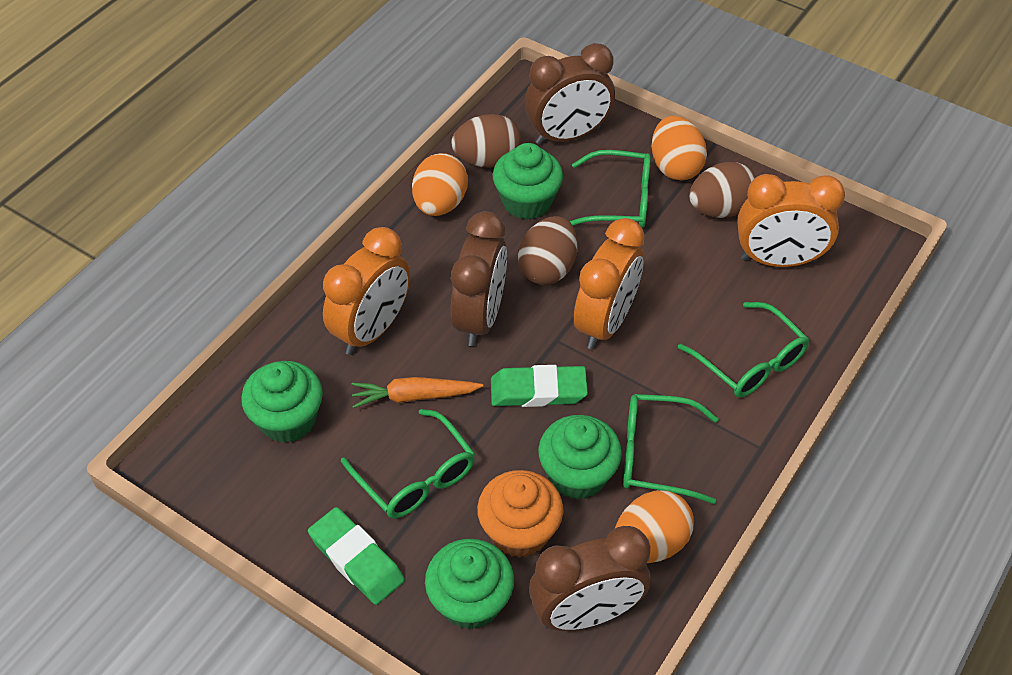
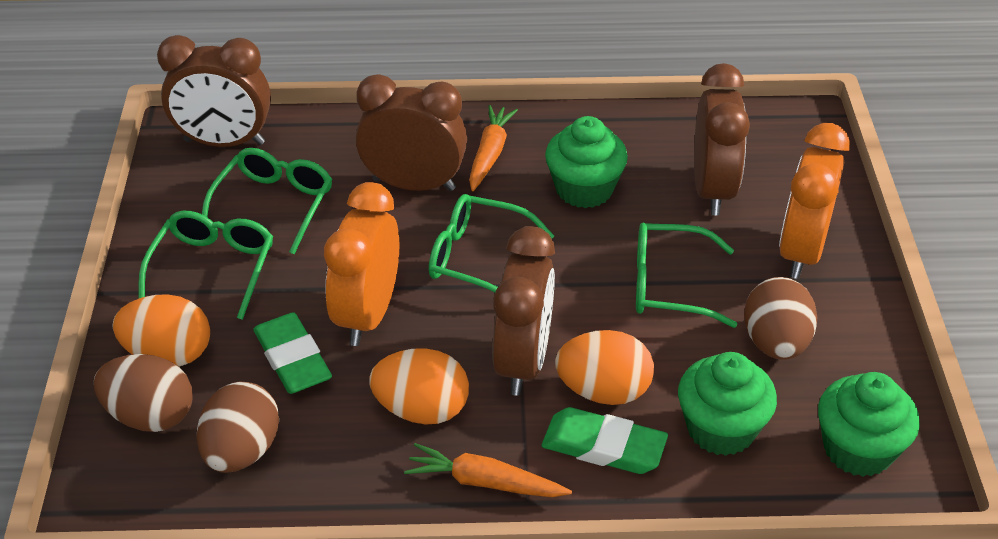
brown clock: [451,211,507,346] [525,43,615,145] [529,526,651,631] = 3 -> [157,35,271,147] [356,74,467,191] [492,226,555,396] [694,63,750,215] = 4
green cupcake: [241,361,323,443] [425,539,514,630] [493,143,563,220] [538,415,622,500] = 4 -> [545,116,628,208] [678,352,777,456] [818,372,920,477] = 3
orange carrot: [351,377,483,408] = 1 -> [404,443,572,497] [469,105,518,191] = 2
orange clock: [323,227,410,355] [574,218,645,349] [737,174,845,267] = 3 -> [324,182,399,346] [779,123,850,279] = 2
orange cupcake: [477,470,564,558] = 1 -> none = 0

